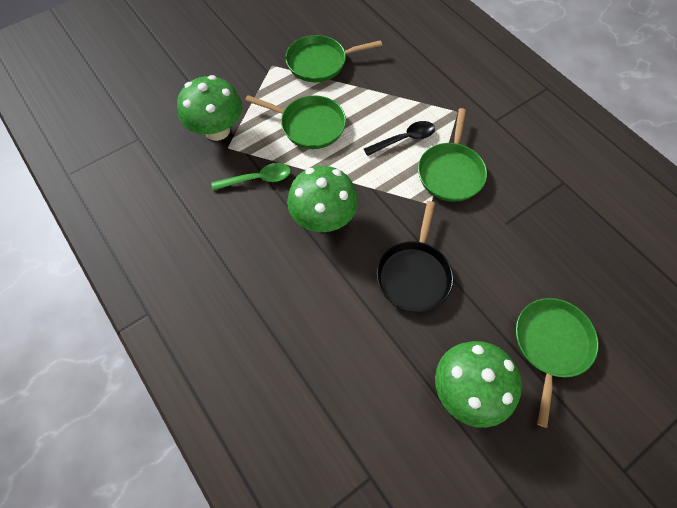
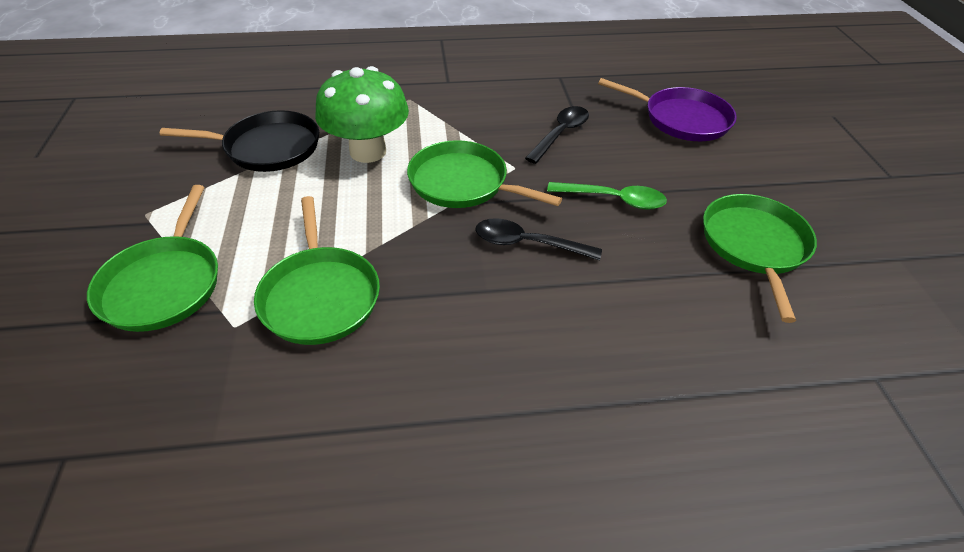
black spoon: [364,121,435,156] = 1 -> [476,218,602,261] [525,106,589,164] = 2
green mushroom: [177,75,242,141] [287,166,358,232] [435,341,522,428] = 3 -> [315,66,409,163] = 1
purple pan: none = 0 -> [598,78,737,141] = 1

